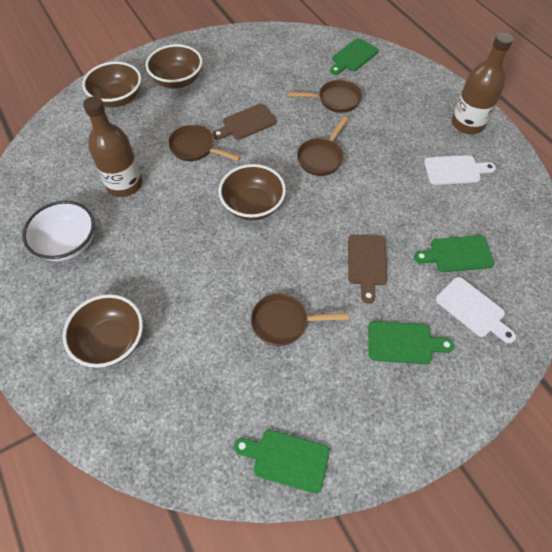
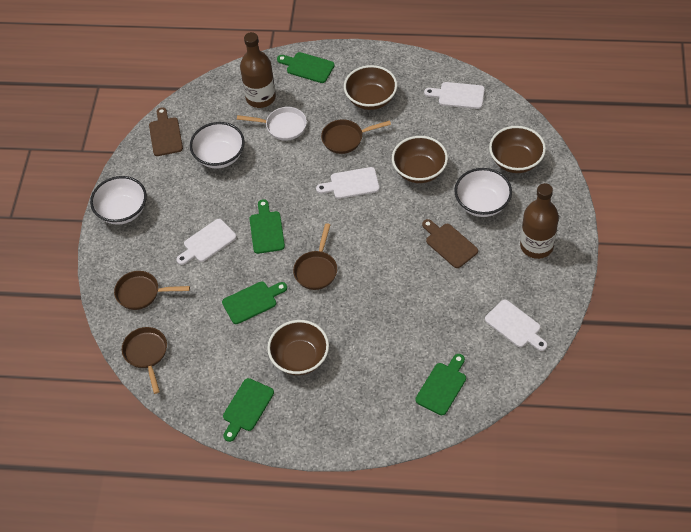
green cutting board: [234,430,330,494] [330,38,379,75] [368,321,454,364] [414,235,494,272] = 4 -> [222,281,287,324] [223,378,274,442] [250,199,285,254] [277,52,335,83] [415,354,466,415] = 5
white bowl: [22,201,95,261] = 1 -> [90,176,147,225] [190,122,245,169] [454,168,512,217] = 3
white cutting board: [424,155,496,185] [436,277,516,343] = 2 -> [176,219,236,265] [316,167,379,199] [424,82,485,109] [485,300,547,351] = 4
white pan: none = 0 -> [237,107,307,141] = 1

